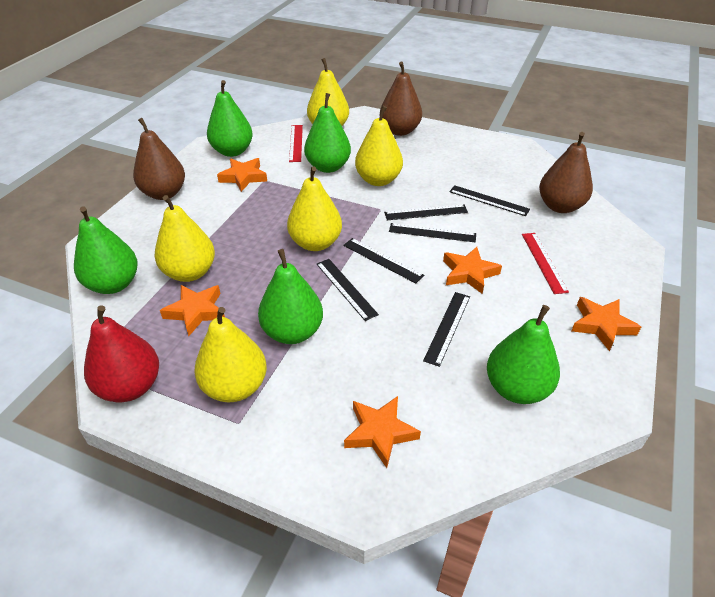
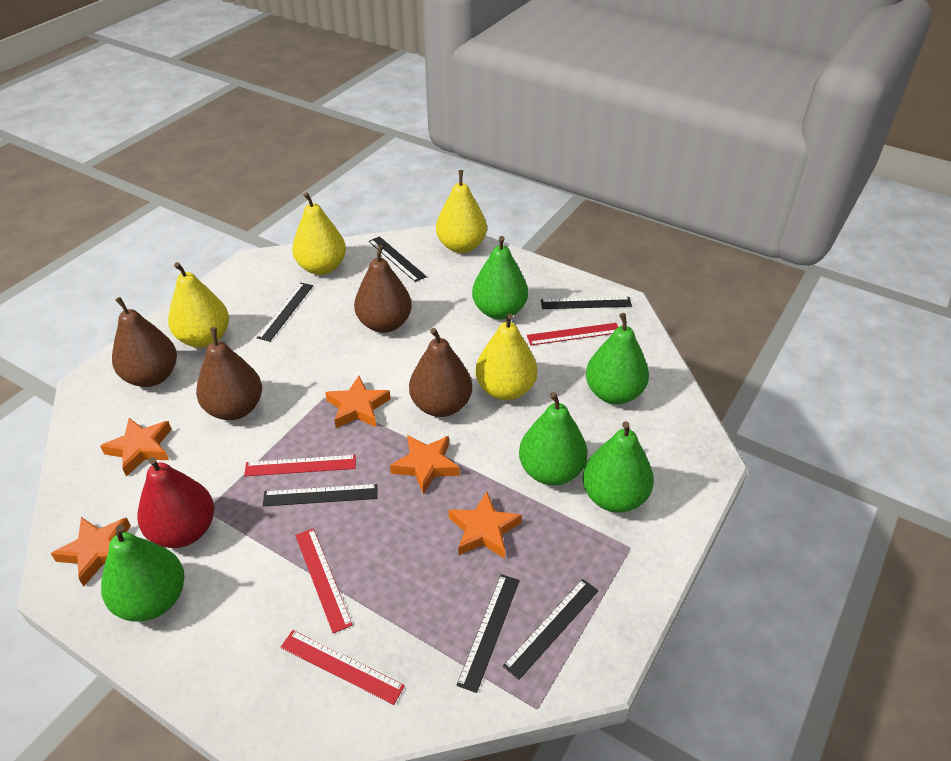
brown pear: [133,118,185,200] [380,62,422,136] [539,132,593,213] = 3 -> [112,297,177,387] [196,327,262,420] [354,245,412,333] [409,328,472,417] = 4
red ruler: [289,125,303,162] [522,233,569,294] = 2 -> [244,455,356,476] [281,630,405,705] [295,528,353,634] [527,323,618,345] = 4
yellow pear: [155,195,215,282] [194,307,267,402] [287,166,342,251] [307,58,349,126] [355,105,403,186] = 5 -> [168,262,229,348] [292,192,346,275] [436,170,487,253] [476,314,537,400] = 4

